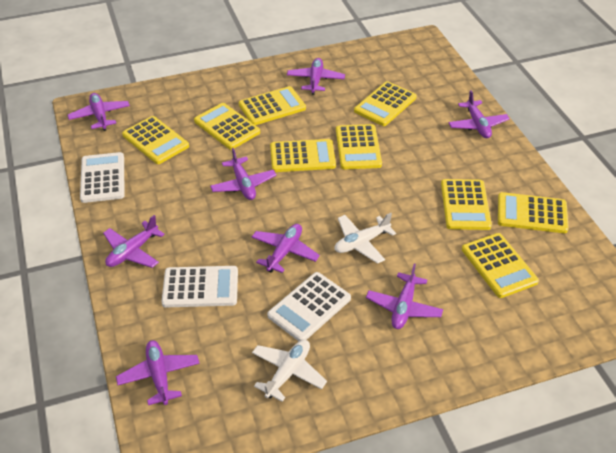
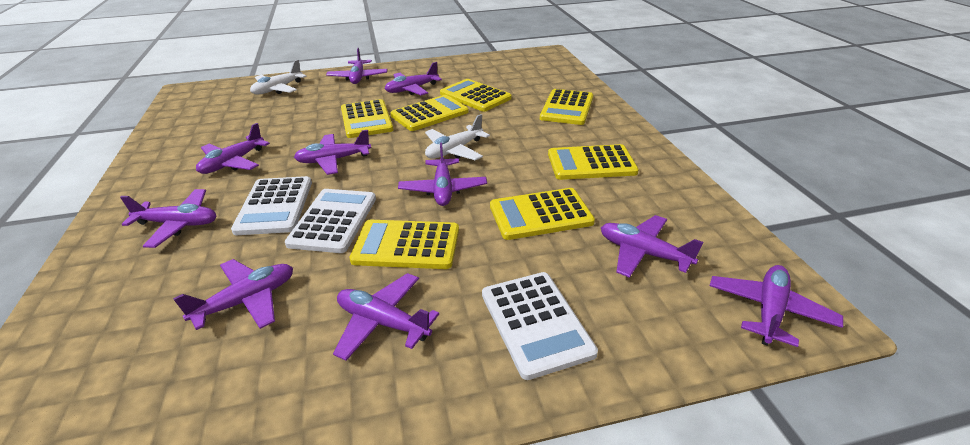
purple plane: [68,93,130,131] [103,215,165,268] [116,340,200,405] [210,148,276,200] [252,224,320,273] [287,58,345,95] [366,263,443,329] [448,90,510,138] = 8 -> [120,189,216,248] [173,259,293,330] [196,123,270,174] [294,130,371,175] [326,48,387,84] [333,273,439,361] [385,62,442,95] [398,143,487,206] [601,215,703,278] [709,265,843,347] = 10
yellow calculator: [122,116,189,164] [194,103,260,150] [239,86,306,125] [270,139,336,172] [336,124,382,170] [354,81,417,126] [441,179,492,230] [462,233,539,298] [498,192,569,233] = 9 -> [341,99,393,138] [350,220,459,269] [390,95,469,131] [440,79,511,112] [490,188,595,240] [540,89,593,125] [548,144,639,180] = 7

